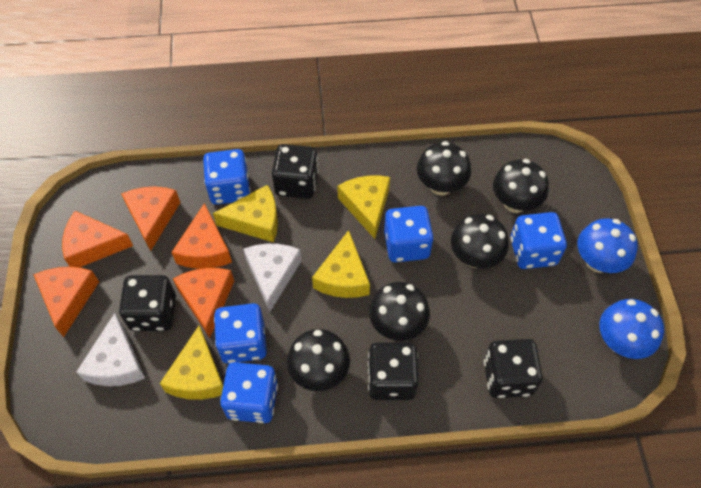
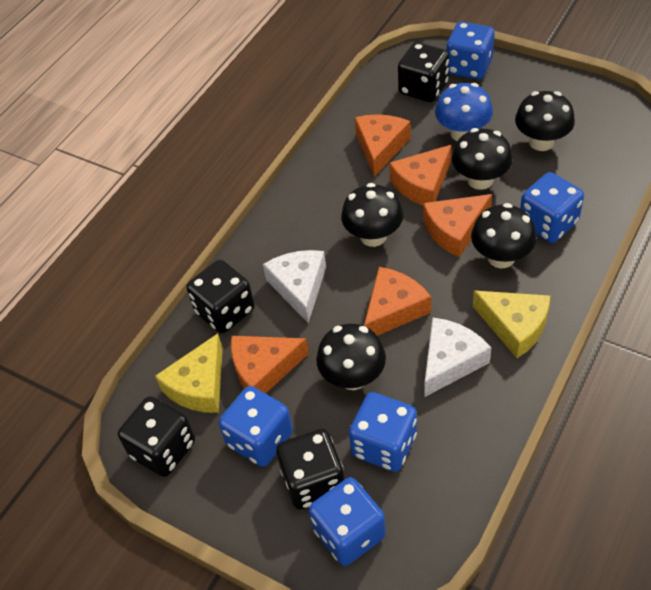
blue mushroom: [578,218,638,273] [599,299,664,359] = 2 -> [435,83,493,141] = 1
yellow cheese: [160,326,223,400] [213,185,278,242] [312,230,370,298] [337,176,390,239] = 4 -> [155,334,223,413] [473,290,550,358] = 2

